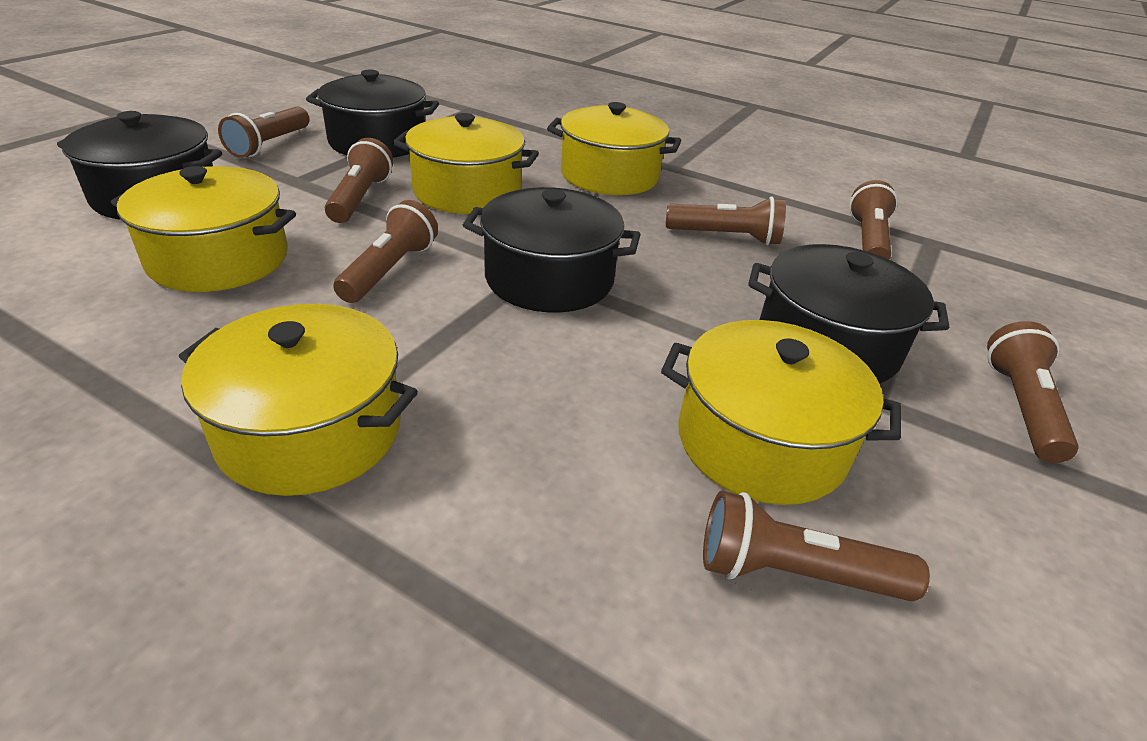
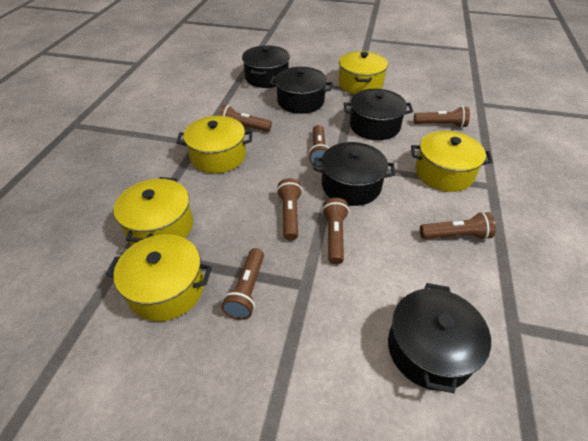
black pot: [57,111,222,220] [306,70,439,158] [463,187,641,312] [748,244,949,384] = 4 -> [242,45,290,88] [269,67,333,114] [313,142,395,206] [344,89,413,140] [388,283,491,393] = 5

